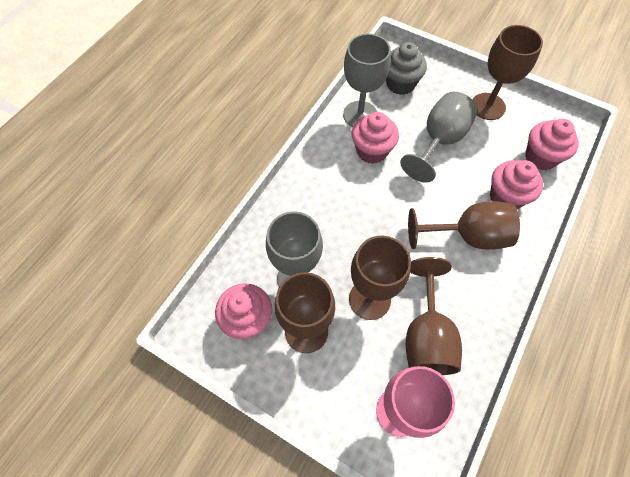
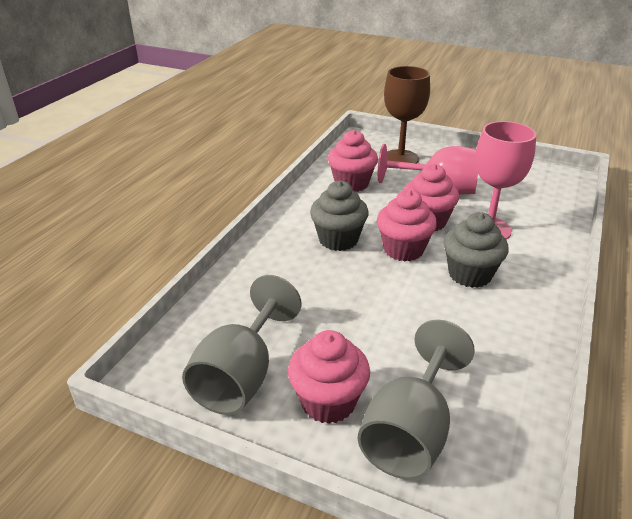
brown goblet: [275,272,335,353] [349,236,411,320] [406,257,462,375] [408,201,520,250] [473,25,543,120] = 5 -> [384,66,430,164] = 1
grey cupcake: [386,42,427,95] = 1 -> [310,180,369,251] [444,212,509,288] = 2
grey goblet: [266,211,323,287] [343,34,391,127] [400,92,477,183] = 3 -> [182,275,301,415] [358,320,475,480] = 2
pink goblet: [376,366,455,438] = 1 -> [378,144,478,194] [475,121,536,240] = 2

